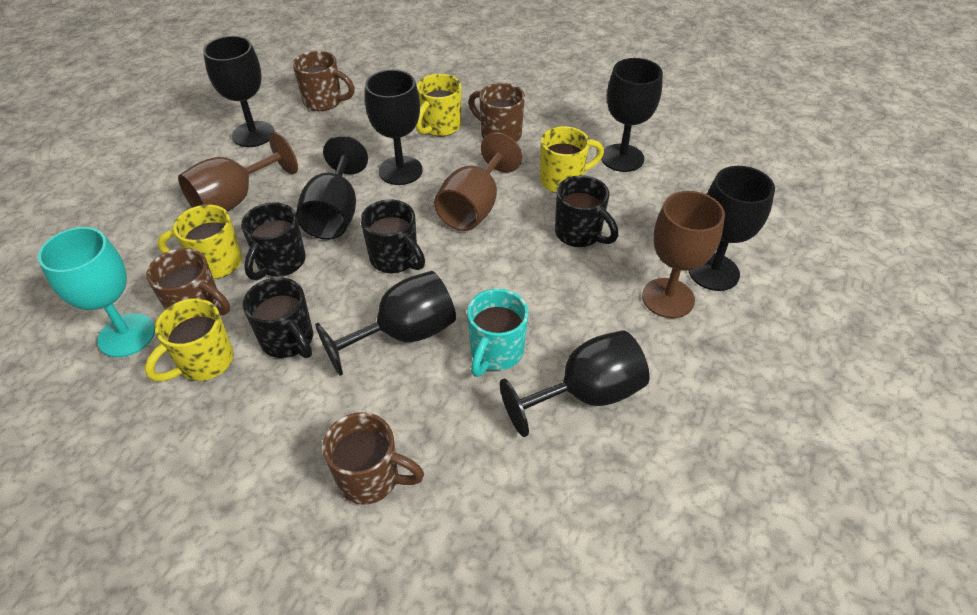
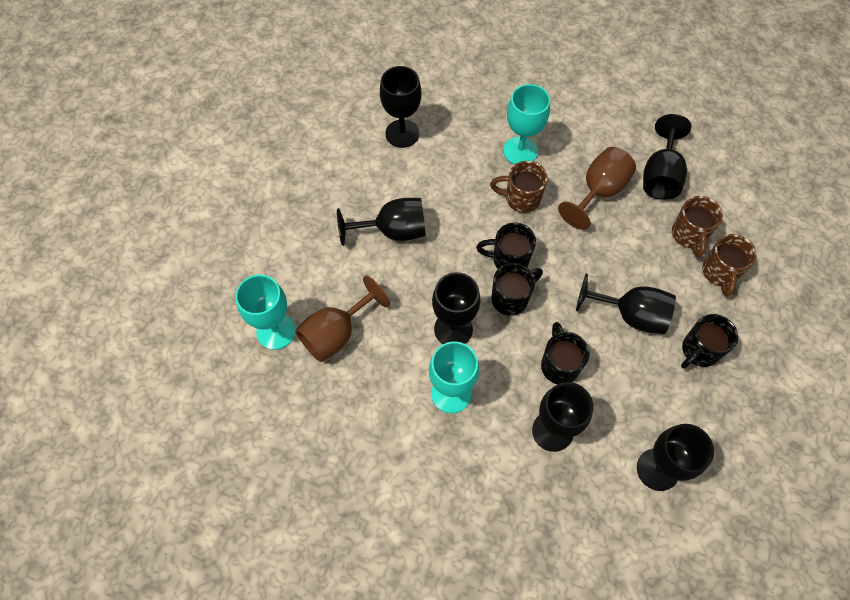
brown goblet: [178,132,298,211] [434,132,522,231] [642,191,725,318] = 3 -> [295,276,390,362] [558,147,636,230] = 2
brown mug: [146,248,230,315] [293,51,355,111] [322,412,424,505] [468,83,525,142] = 4 -> [490,161,548,213] [672,196,723,257] [702,234,757,297] = 3
turquoise goblet: [38,227,155,357] = 1 -> [235,275,295,350] [429,341,479,413] [503,84,550,164] = 3
turquoise mug: [467,289,529,377] = 1 -> none = 0
yellow mug: [145,298,234,381] [157,205,242,279] [416,74,461,136] [540,126,604,193] = 4 -> none = 0

